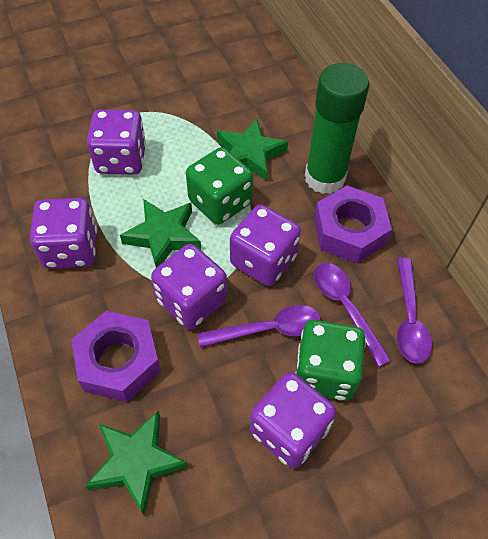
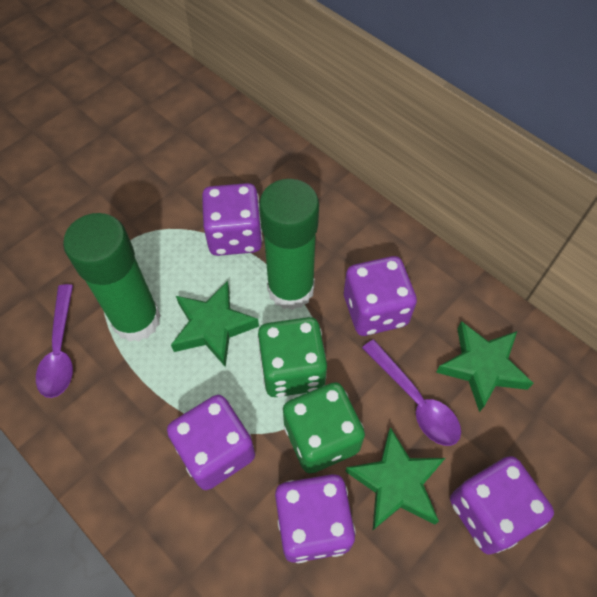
green glue stick: [305,63,369,194] = 1 -> [63,213,161,342] [259,179,319,310] = 2
purple nut: [71,311,161,402] [314,185,392,263] = 2 -> none = 0
purple spoon: [198,305,321,347] [314,263,391,367] [397,258,432,364] = 3 -> [36,284,73,398] [362,339,461,446] = 2

